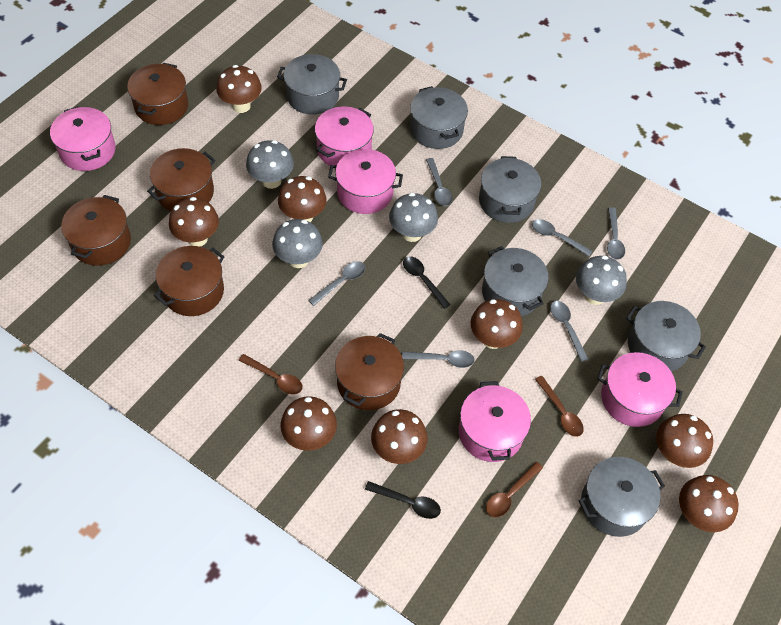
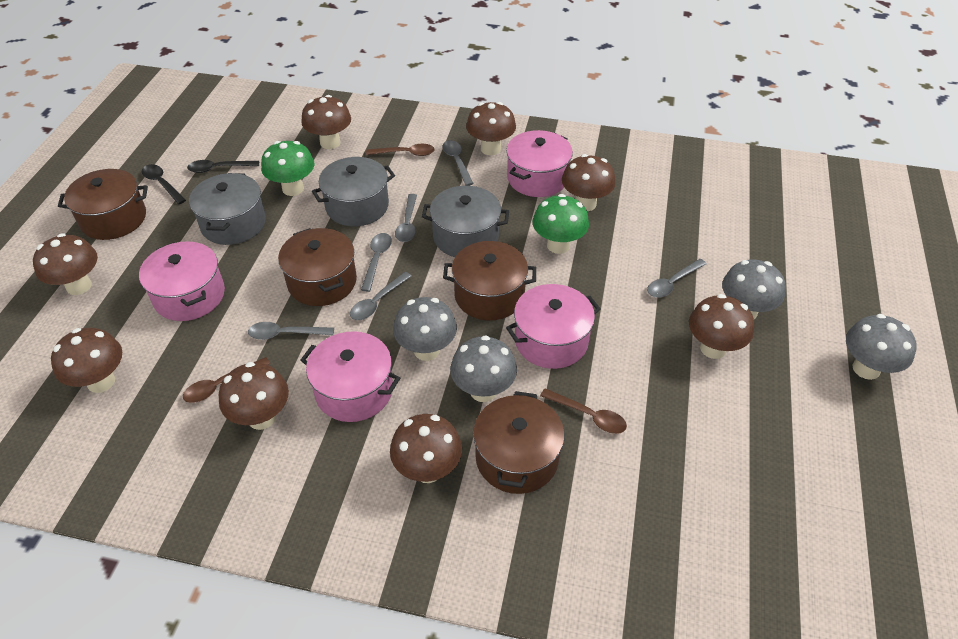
brown pot: [61,195,131,266] [127,63,188,125] [147,148,215,211] [154,246,224,316] [335,333,404,410] = 5 -> [58,169,148,240] [278,228,357,306] [443,241,536,320] [473,391,564,494] = 4
green mushroom: none = 0 -> [261,141,314,196] [533,194,589,254] = 2
grey pot: [277,54,347,115] [410,86,468,149] [479,156,541,223] [482,246,549,316] [579,457,665,537] [626,301,706,371] = 6 -> [189,173,266,245] [312,157,395,226] [422,186,509,257] = 3
pink pot: [50,106,116,171] [315,106,374,166] [328,149,403,214] [459,381,531,462] [598,352,683,427] = 5 -> [139,241,225,321] [301,331,400,422] [506,130,573,197] [506,284,601,369] = 4

